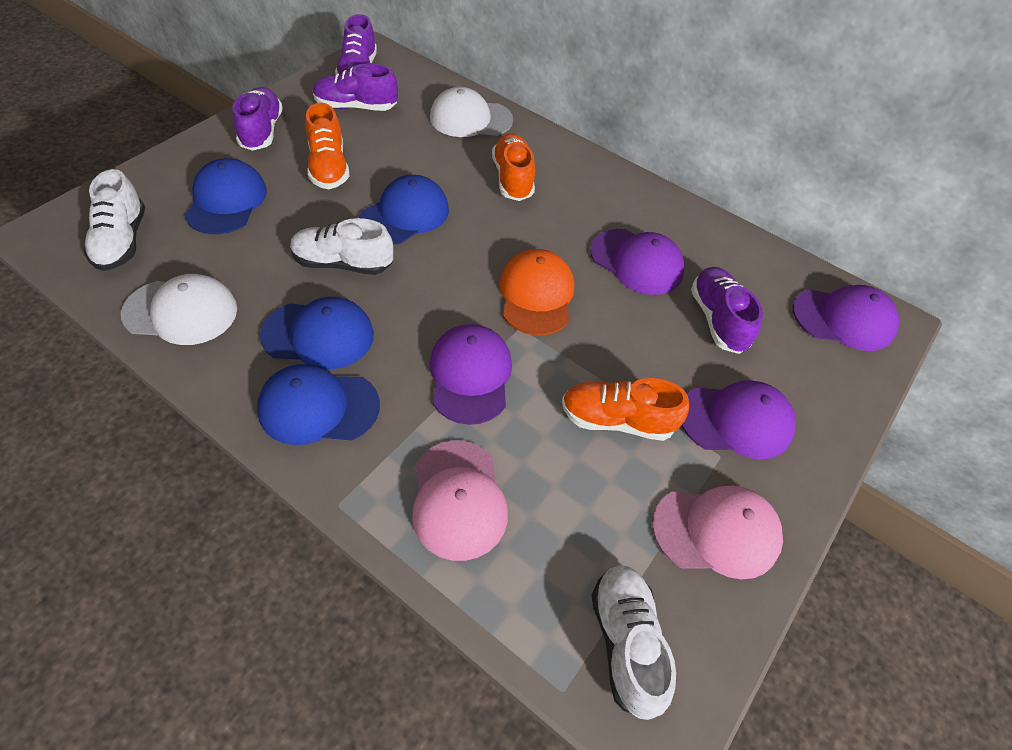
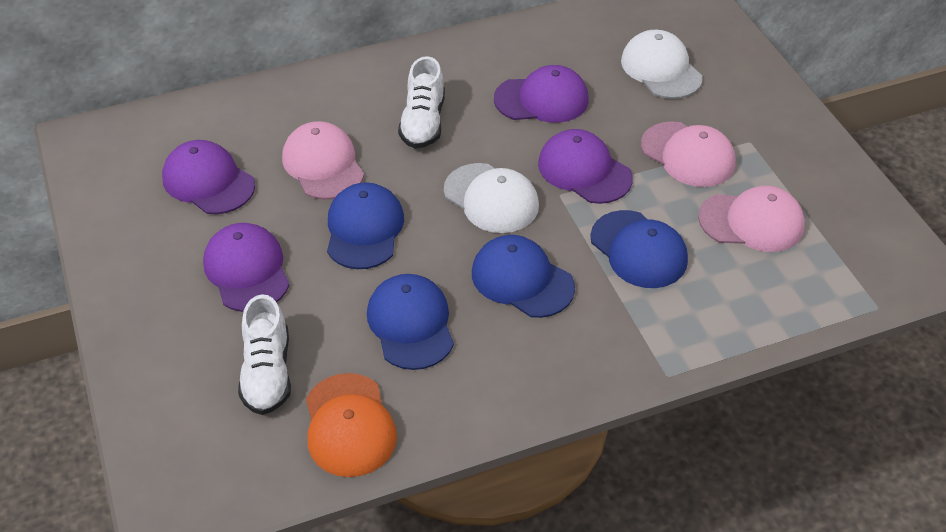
orange shoe: [305,102,349,189] [492,133,535,201] [562,378,689,441] = 3 -> none = 0
pink cap: [412,440,508,561] [652,486,783,579] = 2 -> [282,121,364,200] [641,121,736,187] [698,186,805,252] = 3
purple shoe: [233,87,283,151] [313,63,398,111] [335,14,377,75] [691,267,763,354] = 4 -> none = 0
white shoe: [84,169,145,271] [290,218,393,275] [592,565,676,720] = 3 -> [238,294,291,415] [398,56,445,149] = 2

